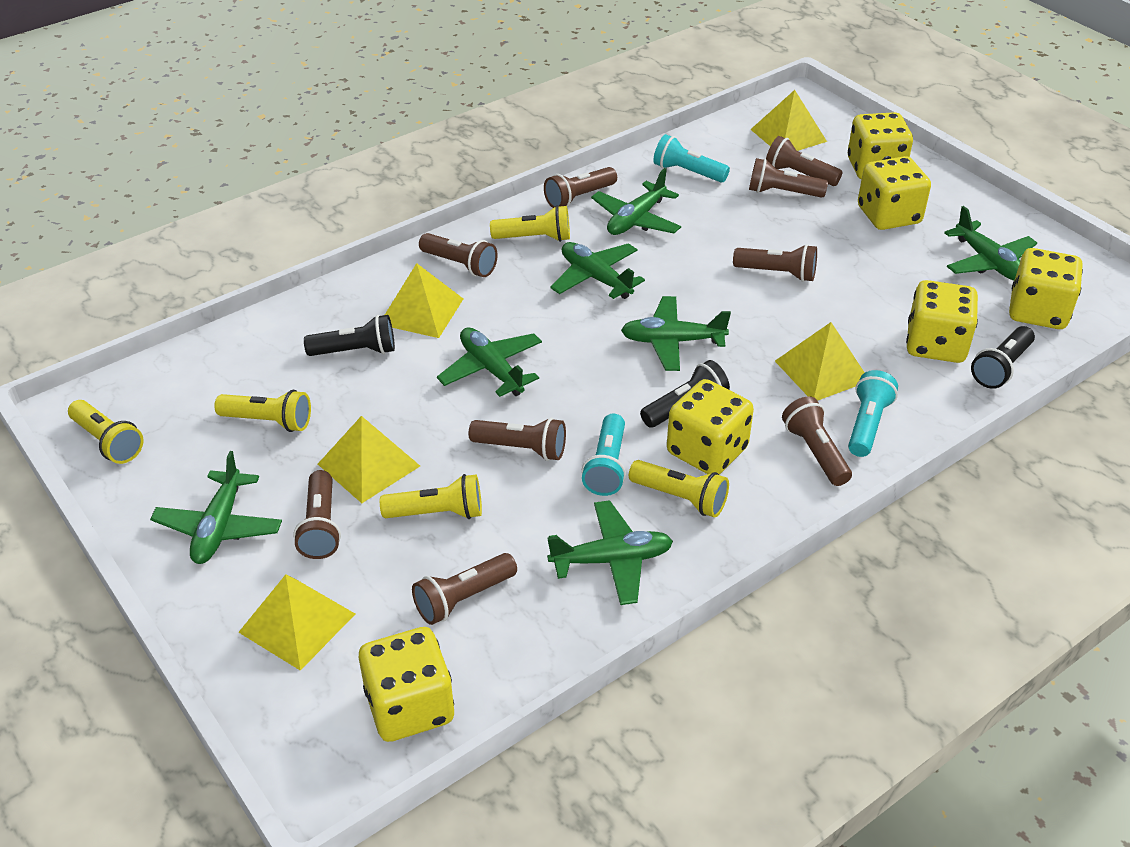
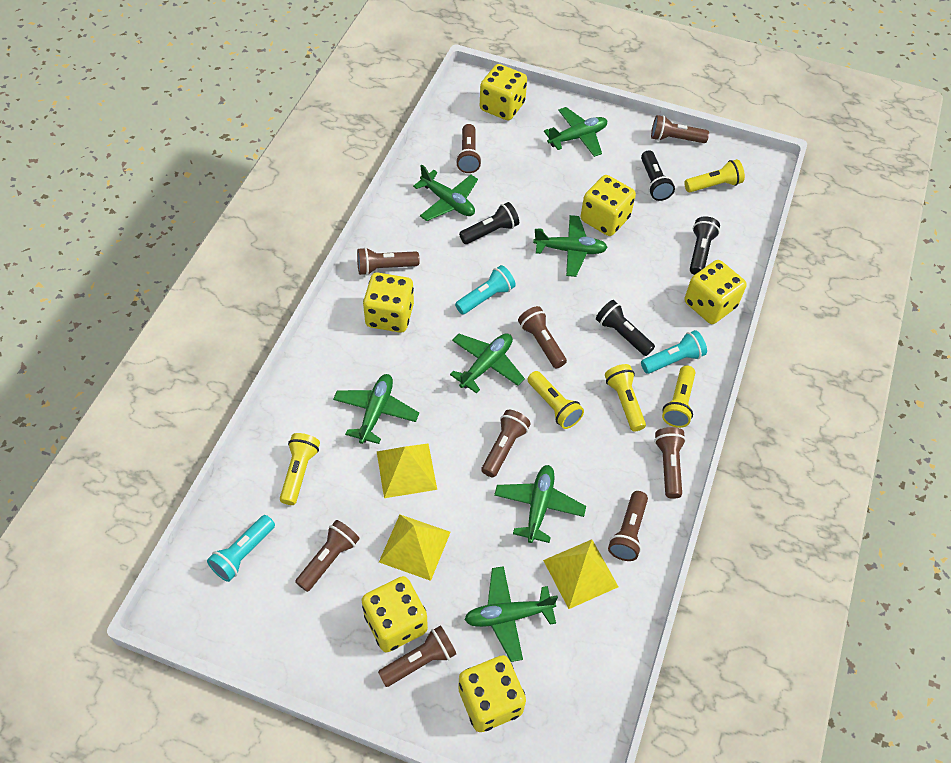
black flashlight: [304,315,395,356] [640,360,730,428] [971,326,1035,389] = 3 -> [459,202,519,244] [596,300,655,356] [641,150,675,201] [690,216,720,275] = 4
yellow pyramid: [238,574,355,671] [318,416,420,503] [385,263,463,338] [750,90,827,151] [775,322,865,401] = 5 -> [377,443,437,498] [379,515,451,581] [543,539,618,609] = 3

